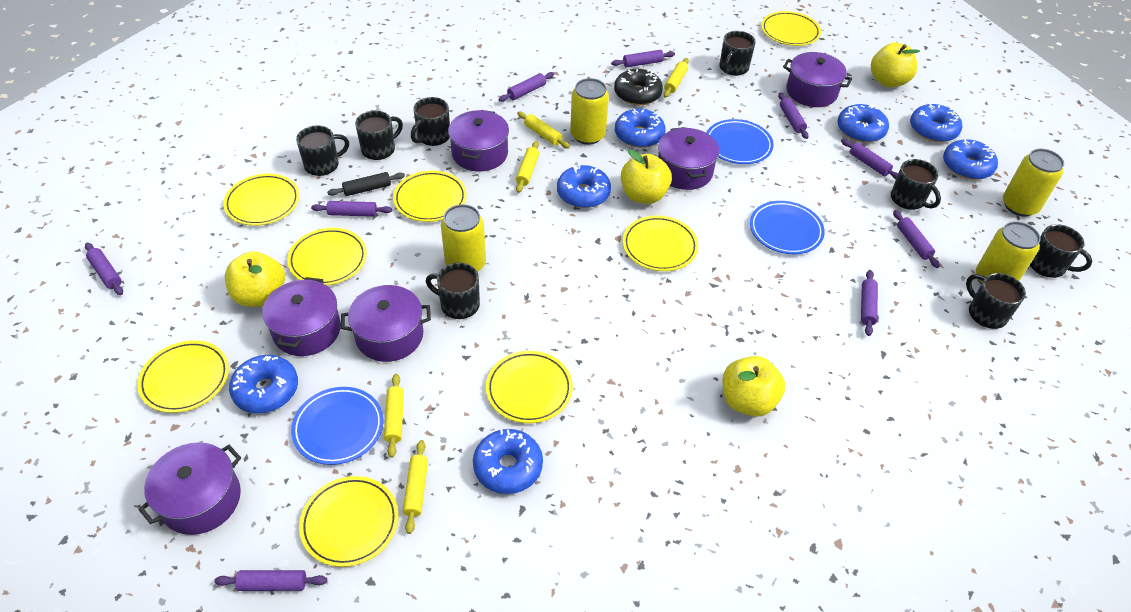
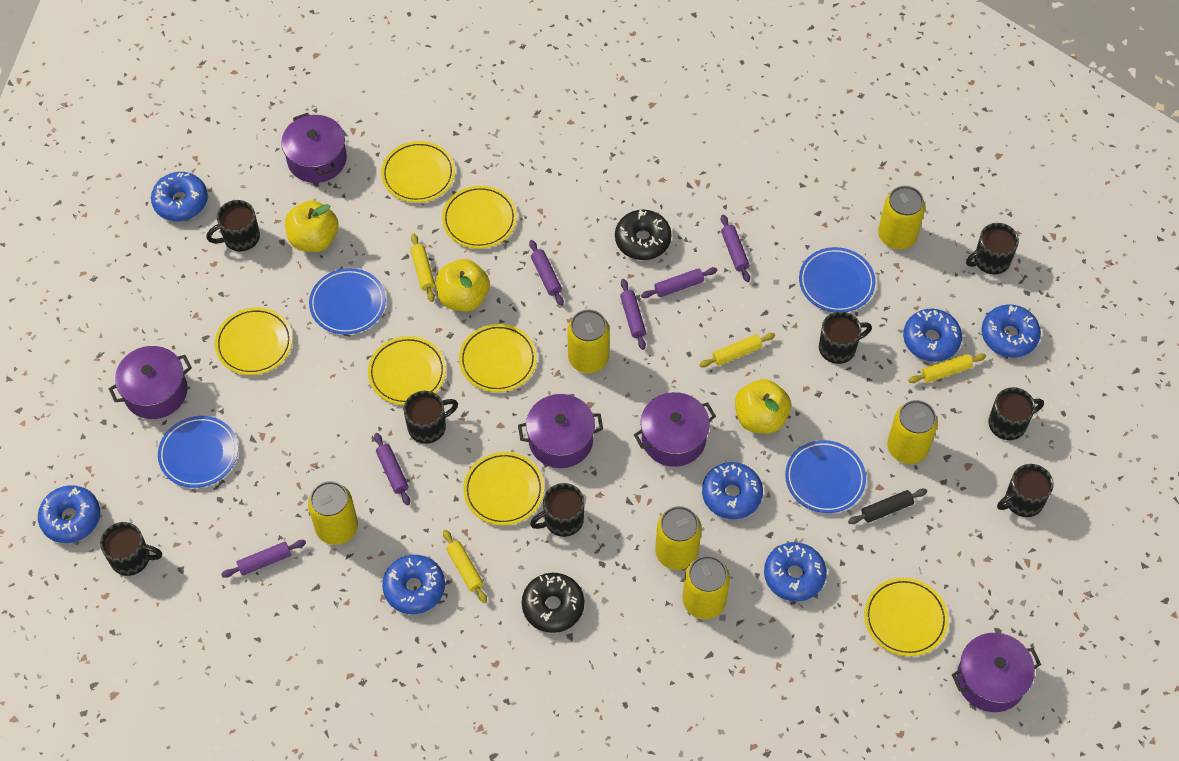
black donut: [614,69,663,105] = 1 -> [522,573,584,633] [615,210,672,260] = 2
blue plate: [291,387,383,465] [706,119,773,164] [750,201,825,254] = 3 -> [158,416,238,488] [309,268,386,334] [785,440,866,513] [799,247,875,312] = 4
purple pot: [138,442,241,535] [262,277,341,356] [341,285,431,362] [448,110,509,172] [658,127,719,190] [783,52,852,107] = 6 -> [109,346,192,419] [281,113,347,183] [518,394,603,468] [634,392,716,467] [952,633,1041,712] = 5
purple rolling pin: [85,243,123,295] [214,570,327,591] [311,201,392,217] [498,72,554,102] [611,50,675,67] [778,92,809,139] [841,139,898,179] [861,270,878,336] [893,210,940,268] = 9 -> [221,540,306,578] [374,433,410,505] [529,240,564,306] [620,279,646,350] [641,267,718,298] [721,214,750,282] = 6
yellow apple: [225,251,285,307] [621,150,672,204] [722,356,785,417] [871,43,920,87] = 4 -> [285,201,338,252] [436,259,490,311] [735,379,791,434] = 3
yellow can: [441,204,486,272] [570,78,609,145] [976,221,1041,284] [1003,149,1064,216] = 4 -> [308,481,358,545] [567,310,610,373] [655,506,702,570] [683,556,730,619] [878,186,925,249] [887,400,938,464] = 6
yellow plate: [137,340,229,413] [223,174,300,226] [287,228,367,285] [299,476,399,567] [393,171,467,222] [486,351,573,423] [623,216,698,271] [761,11,821,46] = 8 -> [215,307,293,375] [368,336,446,405] [381,141,455,202] [442,185,517,249] [459,324,537,392] [463,452,544,525] [864,578,948,656] = 7
yellow rolling pin: [384,374,404,458] [403,440,428,534] [516,141,539,193] [517,111,570,149] [663,58,689,98] = 5 -> [410,234,435,302] [443,530,487,603] [699,333,775,368] [908,353,986,383] = 4

